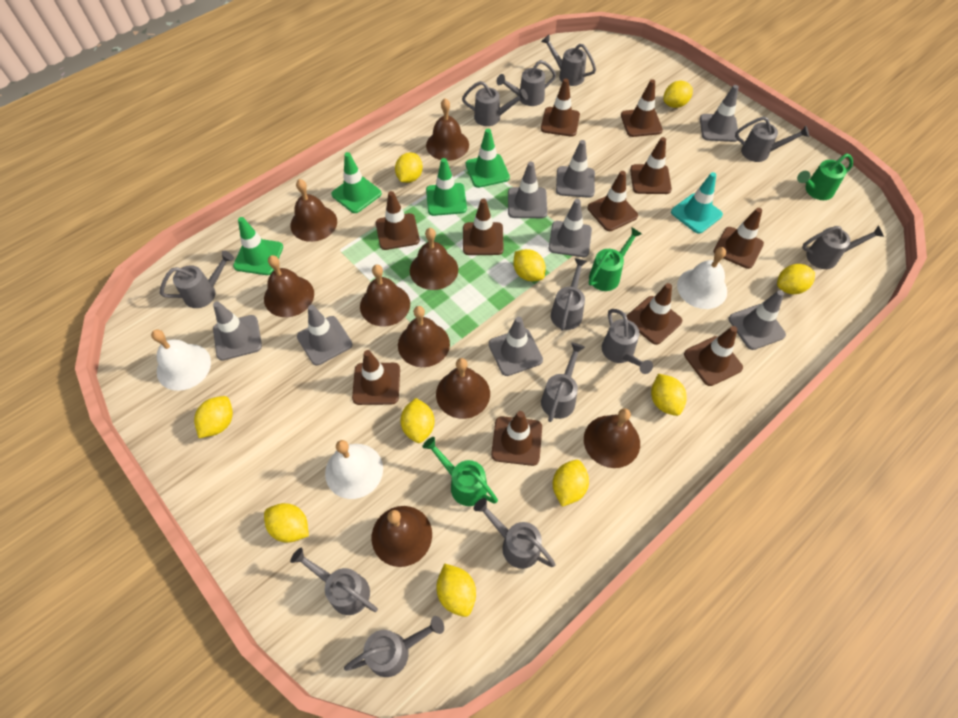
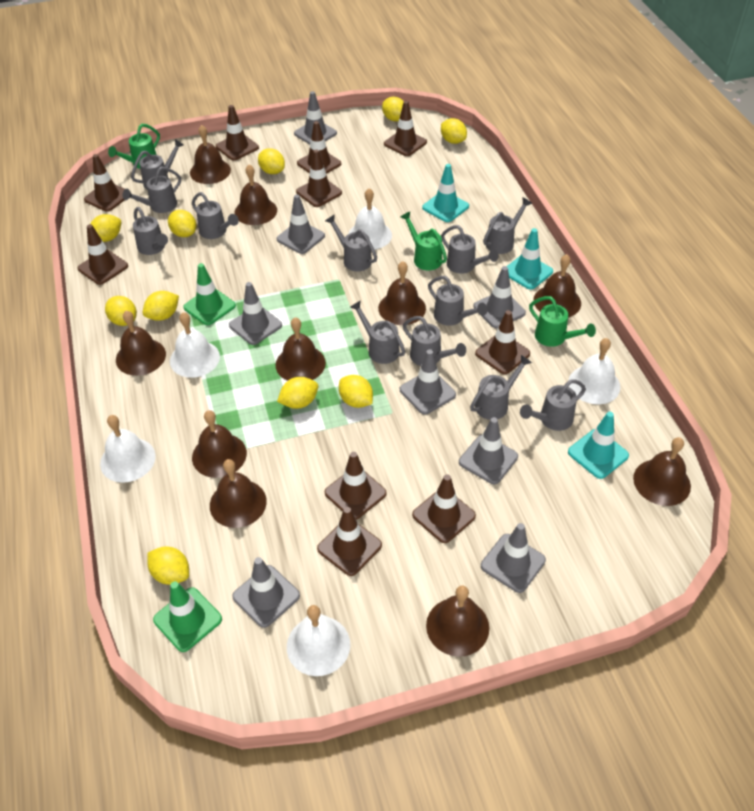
brown bell: [264,255,314,317] [290,179,337,242] [360,265,410,326] [372,506,432,567] [398,306,450,367] [410,228,458,290] [426,98,469,161] [436,358,490,419] [584,408,640,468] = 9 -> [116,310,166,376] [190,125,231,184] [192,410,247,478] [210,459,267,528] [234,164,277,225] [275,317,326,381] [378,261,426,325] [426,586,489,657] [533,254,581,317] [633,437,691,506] = 10
brown traffic cone: [352,350,400,405] [376,191,420,250] [463,198,504,255] [491,411,542,466] [541,79,580,137] [588,171,638,231] [621,79,663,137] [627,283,682,345] [630,137,672,194] [684,326,743,386] [714,208,764,269] = 11 -> [78,224,128,285] [84,154,125,212] [216,105,259,160] [296,150,342,207] [297,121,341,174] [317,507,382,576] [325,452,387,520] [384,101,427,156] [412,474,476,543] [475,310,530,374] = 10
green traffic cone: [233,217,283,275] [331,152,382,213] [426,158,467,216] [466,129,510,188] = 4 -> [153,581,222,652] [183,263,236,325] = 2
turquoise traffic cone: [671,172,723,234] = 1 -> [422,164,469,222] [506,228,553,290] [568,412,629,479] = 3
white bell: [151,329,211,391] [325,440,383,499] [677,247,727,309] = 3 -> [100,415,156,483] [170,312,220,378] [287,605,350,676] [348,188,392,250] [568,338,621,404] = 5

